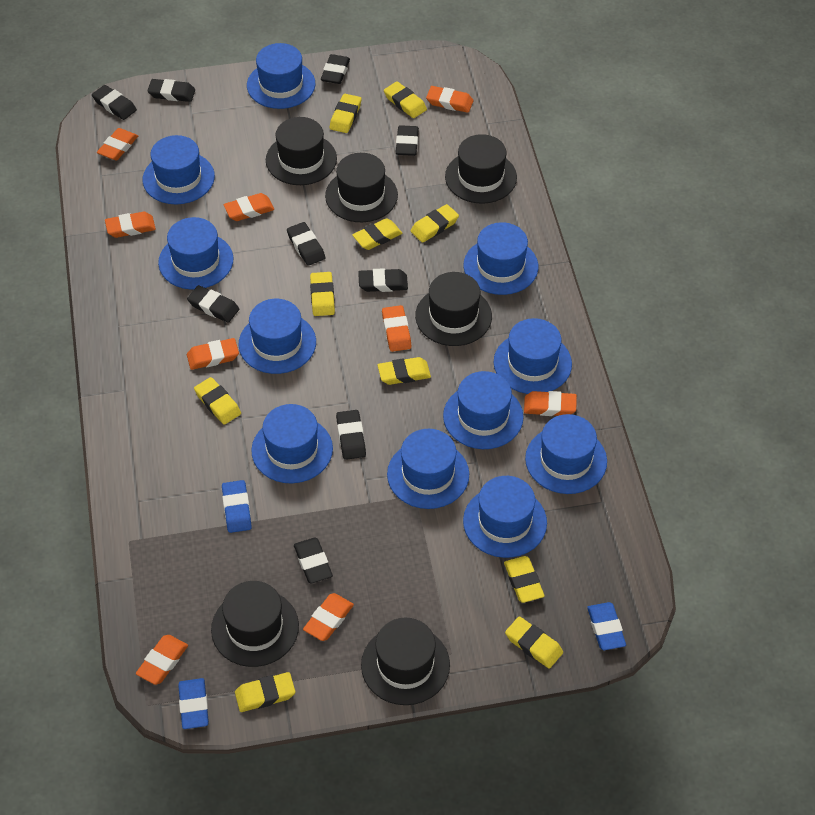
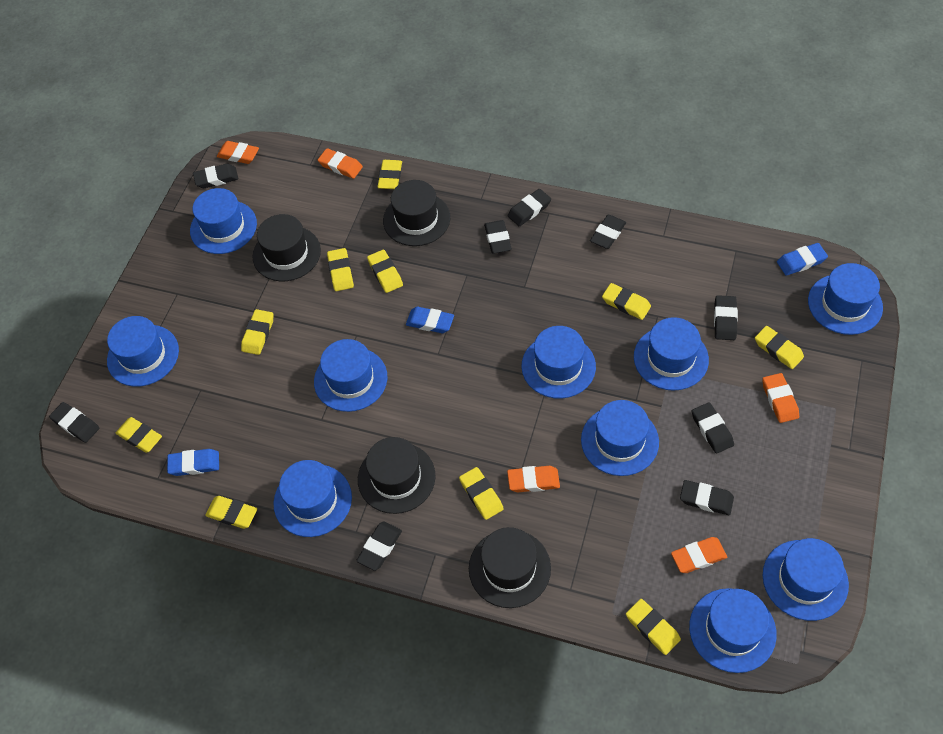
black hat: [211,581,299,667] [266,117,337,185] [325,153,398,222] [361,618,450,705] [415,272,492,346] [445,134,517,204] = 6 -> [253,214,321,282] [358,437,436,514] [383,180,450,246] [469,527,551,608] = 4
blue hat: [143,135,215,204] [158,217,233,290] [238,299,316,374] [247,43,316,109] [251,404,333,483] [387,429,469,509] [443,371,524,449] [463,222,538,295] [463,476,547,558] [494,318,572,394] [525,414,607,494] = 11 -> [107,316,179,387] [190,188,257,254] [273,460,352,537] [314,339,387,412] [522,326,596,399] [581,400,659,476] [634,317,709,391] [689,588,777,673] [763,538,849,621] [808,263,883,335] = 10
orange eraser: [97,128,138,160] [105,212,156,238] [136,635,188,685] [187,338,239,370] [224,193,274,221] [303,593,354,641] [382,305,411,352] [426,86,473,113] [524,391,577,416] = 9 -> [217,141,259,164] [318,148,363,179] [507,466,560,492] [671,537,727,573] [762,373,799,423] = 5

